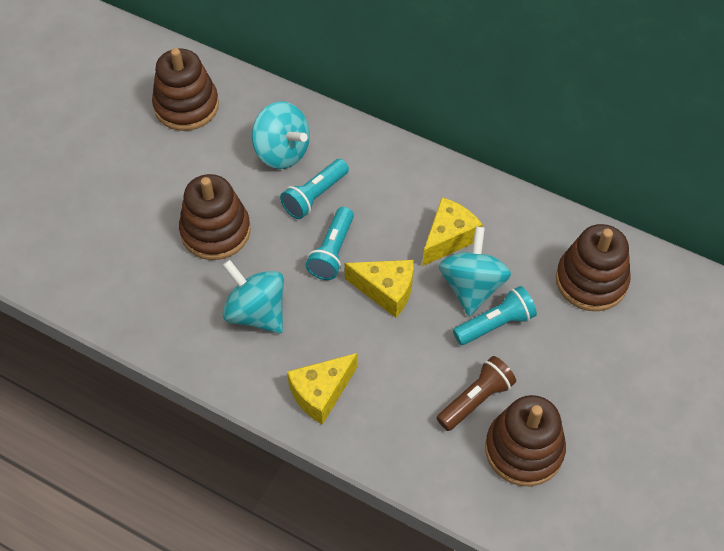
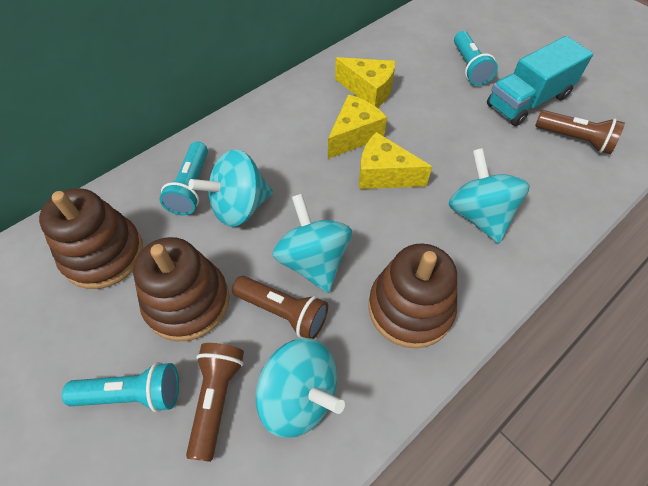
brown flashlight: [437,356,516,431] = 1 -> [186,343,244,462] [232,276,328,339] [535,110,625,154] = 3
brown stacking toy: [152,48,219,131] [179,174,251,260] [485,395,566,486] [556,224,631,311] = 4 -> [39,188,143,289] [133,237,230,341] [368,243,457,348] = 3
turquoise spinning top: [222,260,284,333] [252,101,310,169] [439,227,511,316] = 3 -> [188,149,273,227] [255,338,345,438] [273,194,352,293] [449,148,530,243] = 4
turquoise truck: none = 0 -> [487,36,593,126] = 1

